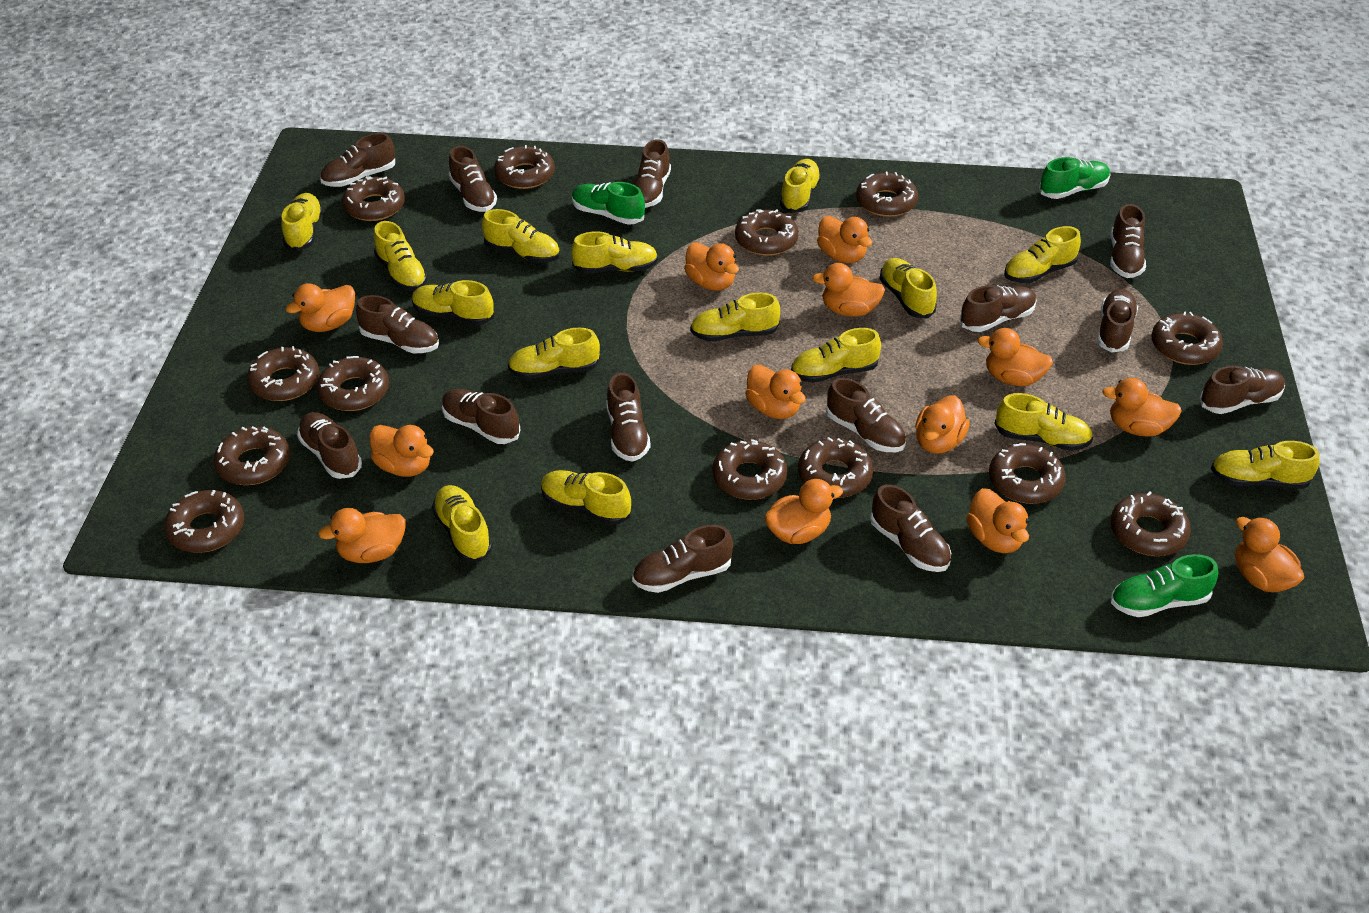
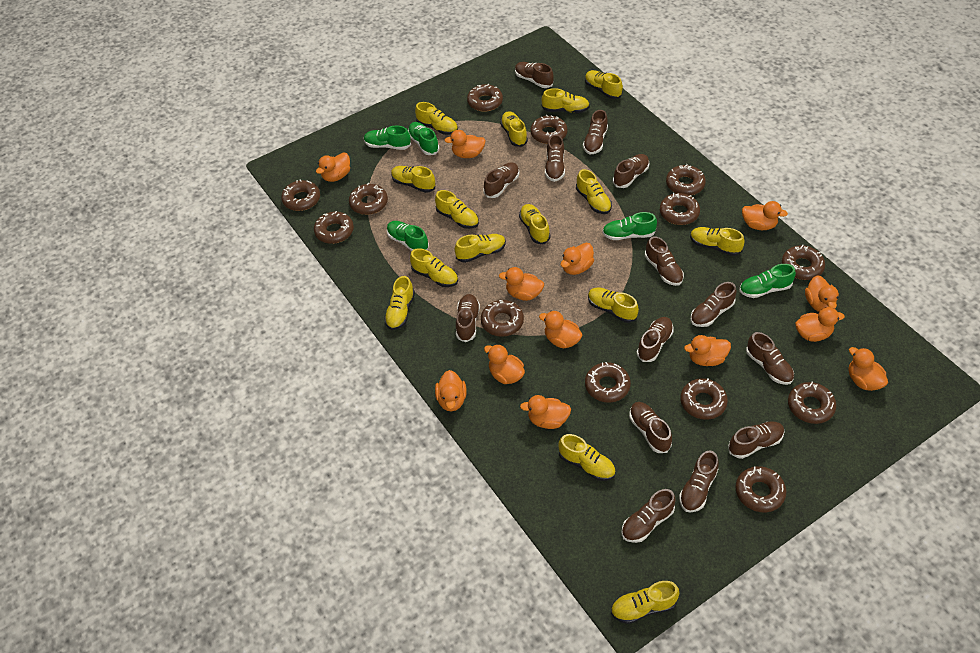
green shoe: [572,182,645,225] [1039,157,1111,199] [1111,554,1218,617] = 3 -> [364,126,411,150] [387,221,429,251] [408,122,439,155] [602,212,657,240] [739,264,796,298] = 5

